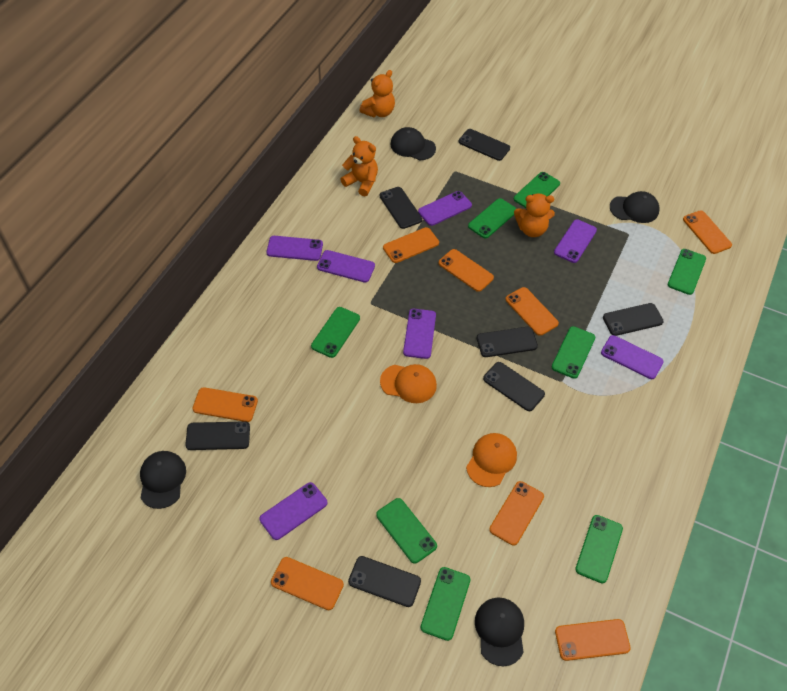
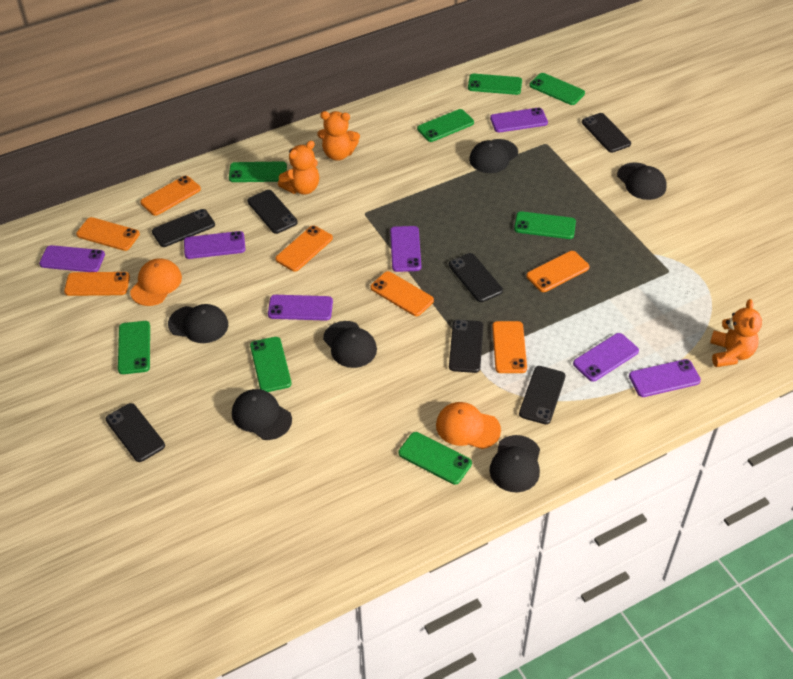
black cap: [140,451,186,509] [390,127,436,160] [475,597,524,666] [610,191,659,223] = 4 -> [168,304,228,343] [232,389,292,440] [323,321,377,368] [469,139,518,173] [490,435,540,492] [617,162,666,200] = 6
orange phone: [192,387,258,422] [271,557,344,610] [383,227,439,263] [438,249,494,292] [489,481,544,546] [506,287,559,336] [555,619,631,661] [683,210,732,254] = 8 -> [64,272,130,296] [76,217,140,251] [140,176,201,216] [275,226,333,272] [370,271,434,316] [492,321,527,373] [526,251,590,292] = 7

